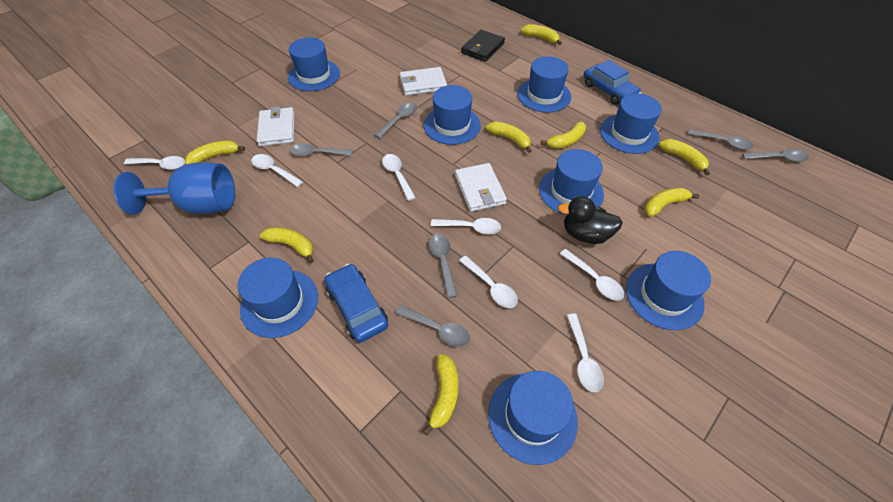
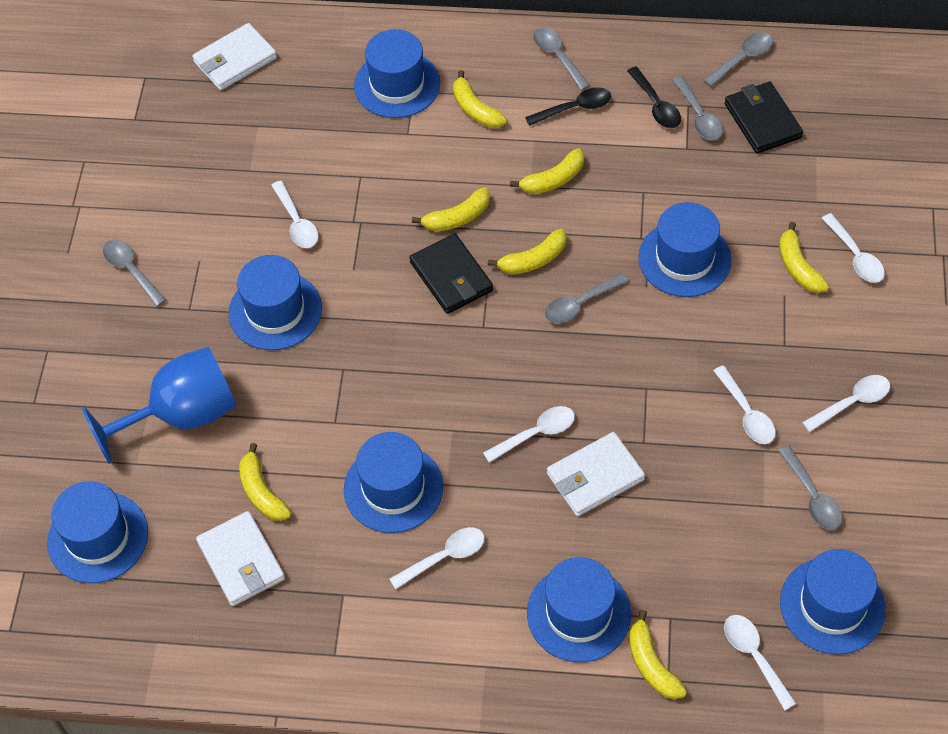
black duck: [558,196,623,244] = 1 -> none = 0
black spoon: none = 0 -> [525,87,611,126] [627,67,681,128] = 2
black wallet: [461,30,505,62] = 1 -> [409,233,493,314] [725,82,803,154] = 2
blue car: [324,264,388,343] [583,60,641,105] = 2 -> none = 0
blue hat: [238,258,318,338] [288,37,340,91] [424,85,481,145] [488,371,578,465] [517,56,571,113] [539,149,604,215] [600,93,662,154] [626,251,711,330] = 8 -> [47,481,148,583] [228,255,322,350] [344,432,443,533] [354,29,440,118] [527,557,631,662] [638,202,732,297] [780,549,886,655] = 7
yellow banana: [185,141,245,165] [260,227,314,263] [423,354,458,436] [486,122,531,153] [521,24,562,45] [541,122,586,149] [645,188,699,217] [659,139,710,175] = 8 -> [239,443,292,521] [412,187,490,232] [453,70,507,128] [488,229,567,274] [510,148,584,194] [629,610,687,699] [779,222,829,293] = 7

